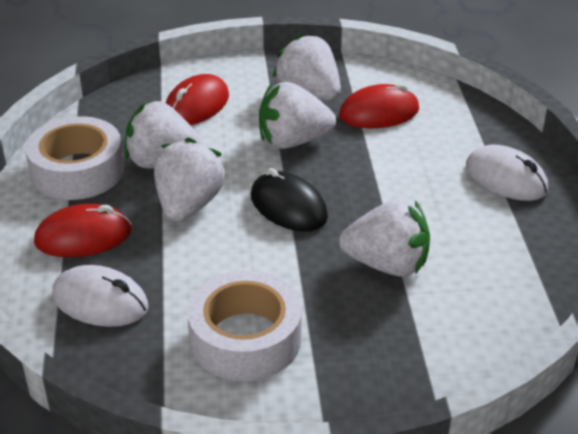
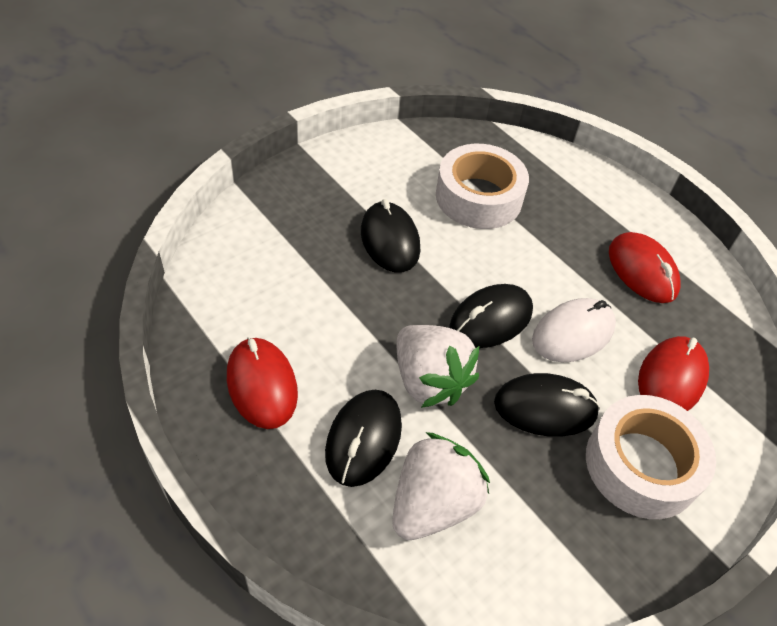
black mouse: [251,168,328,232] = 1 -> [325,390,402,487] [361,199,420,273] [449,284,533,348] [494,373,600,437] = 4
white mouse: [52,265,148,327] [466,145,548,201] = 2 -> [532,298,616,362] = 1
white strawberry: [125,101,205,169] [154,137,225,222] [259,82,336,149] [273,33,341,100] [339,199,430,277] = 5 -> [392,432,490,540] [397,325,480,408] = 2

